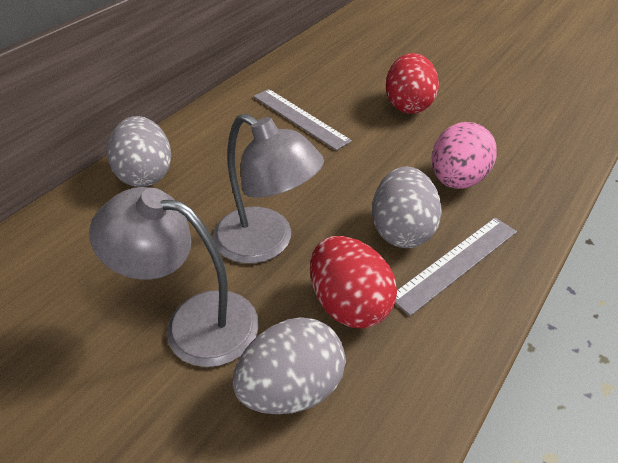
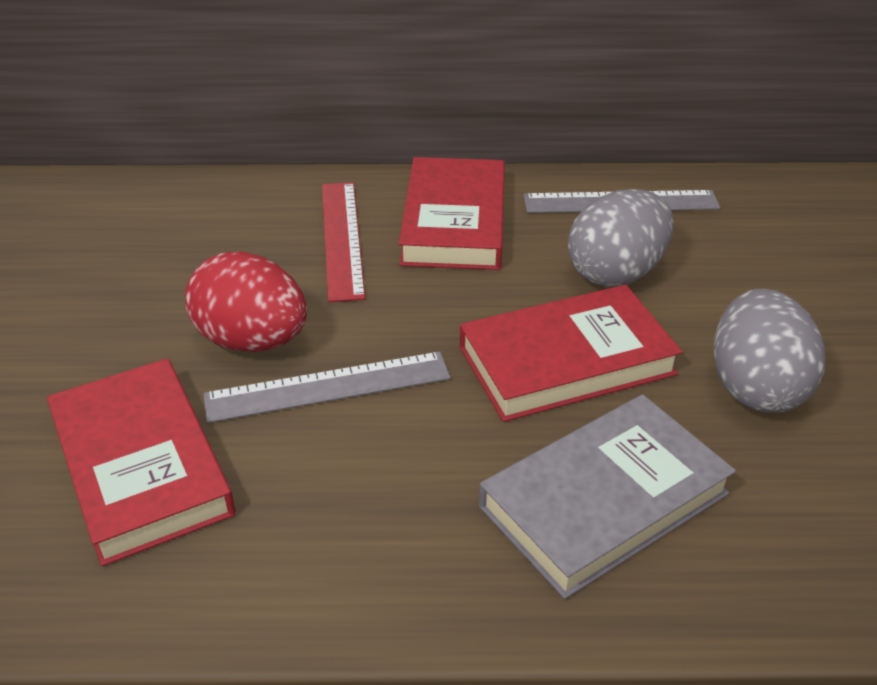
grey book: none = 0 -> [479,394,736,599] = 1
grey egg: [107,116,171,187] [232,317,346,414] [372,167,442,248] = 3 -> [568,189,674,287] [713,289,825,413] = 2
grey lamp: [89,187,259,367] [213,113,324,264] = 2 -> none = 0
pink egg: [431,122,497,189] = 1 -> none = 0
red book: none = 0 -> [47,358,236,566] [399,157,505,270] [460,285,682,422] = 3
red egg: [310,236,397,328] [386,53,439,114] = 2 -> [185,251,307,352] = 1
red ruler: none = 0 -> [322,182,365,302] = 1

